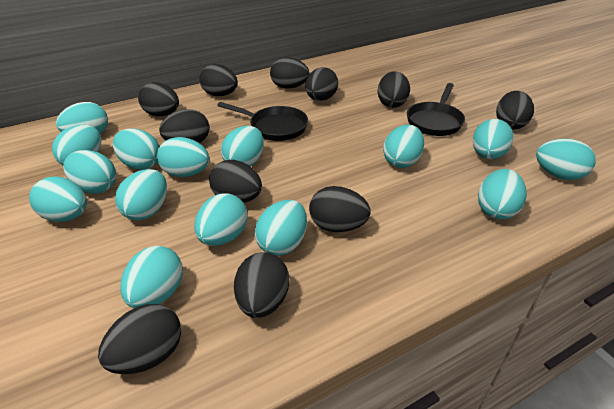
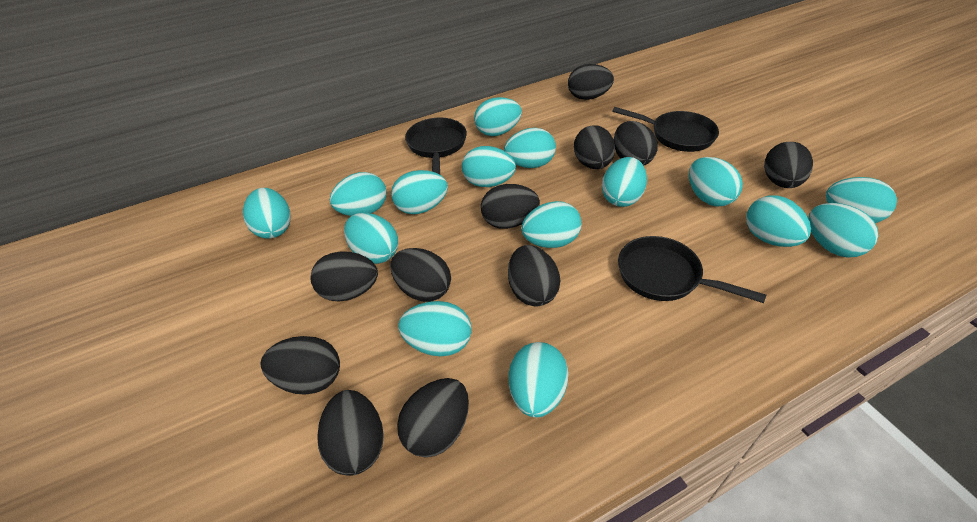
black pan: [217,102,308,141] [407,83,465,136] = 2 -> [405,118,467,175] [612,107,719,152] [618,236,766,303] = 3

